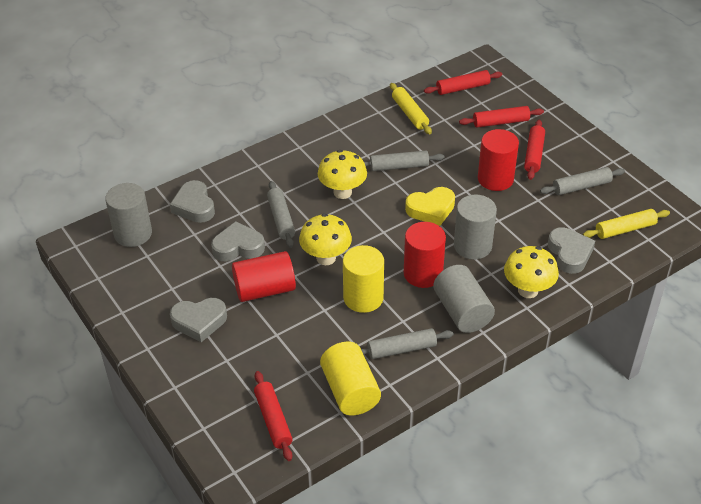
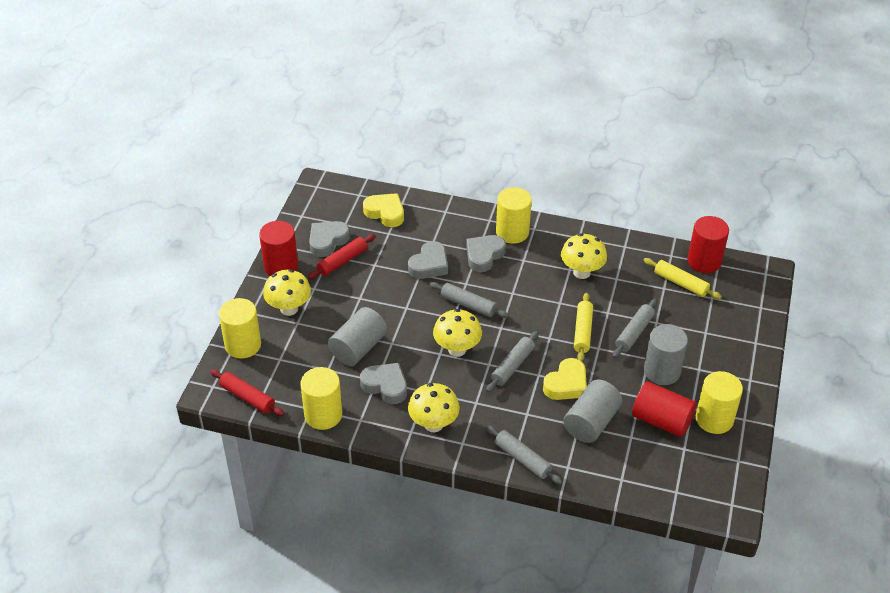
red rolling pin: [254,371,293,461] [424,70,502,95] [459,106,544,128] [524,120,545,180] = 4 -> [210,369,284,416] [308,234,375,279] = 2
yellow cylinder: [320,341,381,416] [343,245,384,313] = 2 -> [219,298,261,359] [300,367,342,430] [496,187,532,244] [696,371,743,434] = 4
yellow heart: [405,187,455,226] = 1 -> [363,193,404,227] [543,358,587,400] = 2
yellow mushroom: [299,214,352,265] [318,150,367,199] [504,246,559,298] = 3 -> [263,269,311,316] [408,383,460,433] [433,309,482,357] [561,233,607,279] = 4

